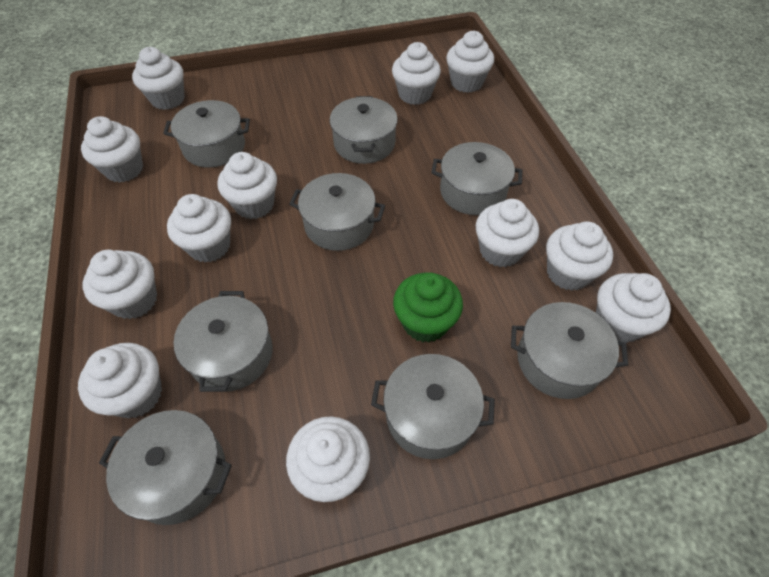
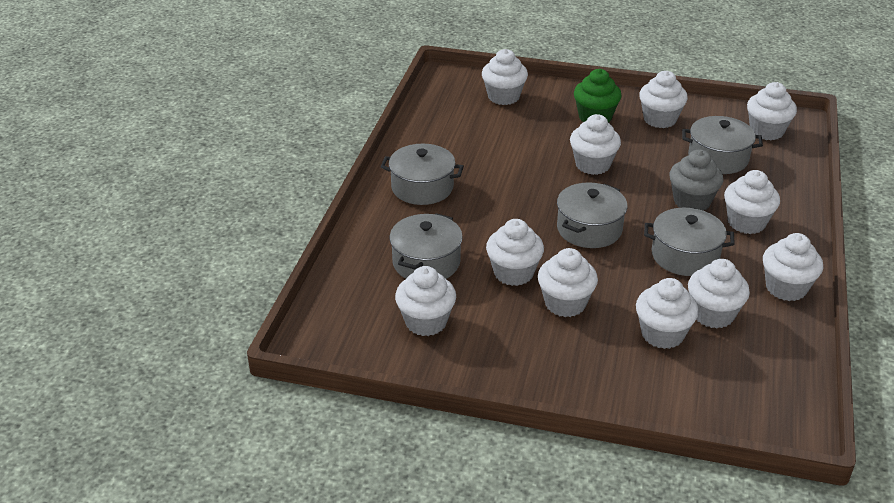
grey cupcake: none = 0 -> [670,150,723,211] = 1
grey pot: [99,410,232,525] [163,100,250,168] [173,291,273,392] [289,173,385,251] [330,96,398,164] [371,354,495,459] [431,142,522,215] [511,302,628,399] = 8 -> [381,144,464,205] [390,213,463,279] [557,182,627,248] [644,208,735,276] [682,116,763,174] = 5
white cupcake: [78,343,162,418] [81,116,143,182] [82,249,157,319] [132,47,185,110] [167,194,231,262] [218,152,277,219] [286,416,370,502] [392,42,441,105] [446,31,494,93] [476,199,539,267] [546,222,613,291] [596,273,671,343] = 12 -> [395,266,456,336] [482,49,528,105] [486,219,544,286] [538,248,598,317] [570,114,621,175] [636,278,699,349] [639,71,688,128] [688,259,750,328] [724,170,780,234] [747,82,797,140] [763,233,823,301] = 11

